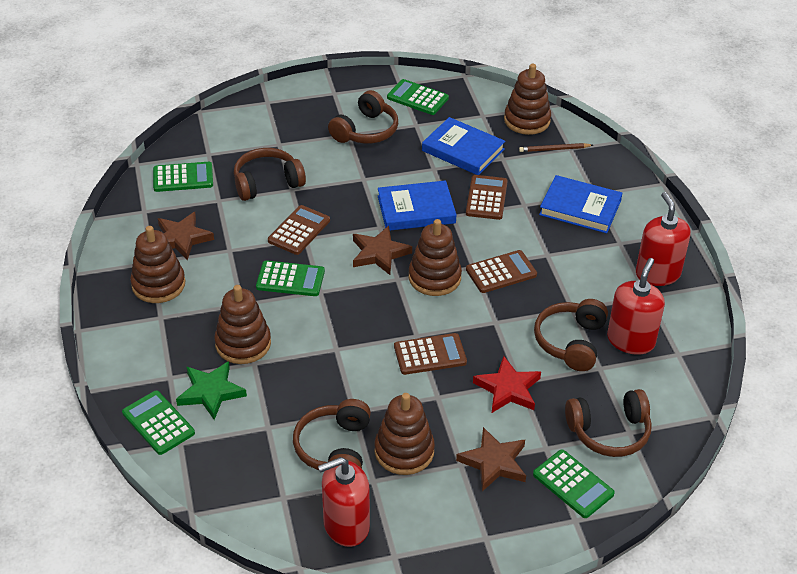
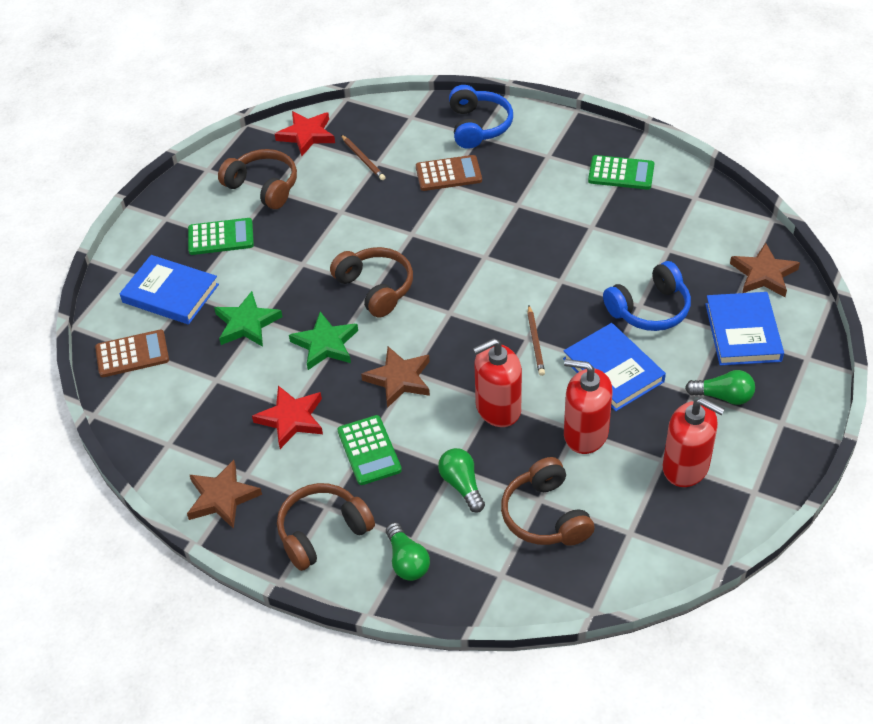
blue headphones: none = 0 -> [449,85,513,149] [603,261,691,331] = 2
brown calculator: [268,205,330,255] [394,333,467,375] [466,175,508,220] [466,250,537,293] = 4 -> [95,330,169,377] [416,155,482,191] = 2
brown headphones: [234,148,306,201] [293,399,371,470] [328,90,398,144] [534,299,608,371] [565,389,652,457] = 5 -> [218,149,297,209] [277,483,375,571] [330,247,413,318] [501,457,595,546] = 4
brown pencil: [519,143,593,152] = 1 -> [341,135,385,180] [527,305,545,376] = 2
brown stacking toy: [130,226,185,303] [214,285,271,364] [374,393,435,475] [409,219,462,296] [504,64,551,135] = 5 -> none = 0
green calculator: [122,391,195,455] [153,162,213,192] [256,260,325,296] [387,79,449,115] [533,450,615,518] = 5 -> [188,218,254,255] [337,415,402,485] [588,155,654,190] = 3
green light bulb: none = 0 -> [386,522,430,581] [438,448,485,513] [685,370,755,405] = 3
green star: [176,361,247,420] = 1 -> [214,291,282,347] [289,312,358,370] = 2
red star: [473,356,541,413] = 1 -> [252,386,323,449] [275,111,335,156] = 2

